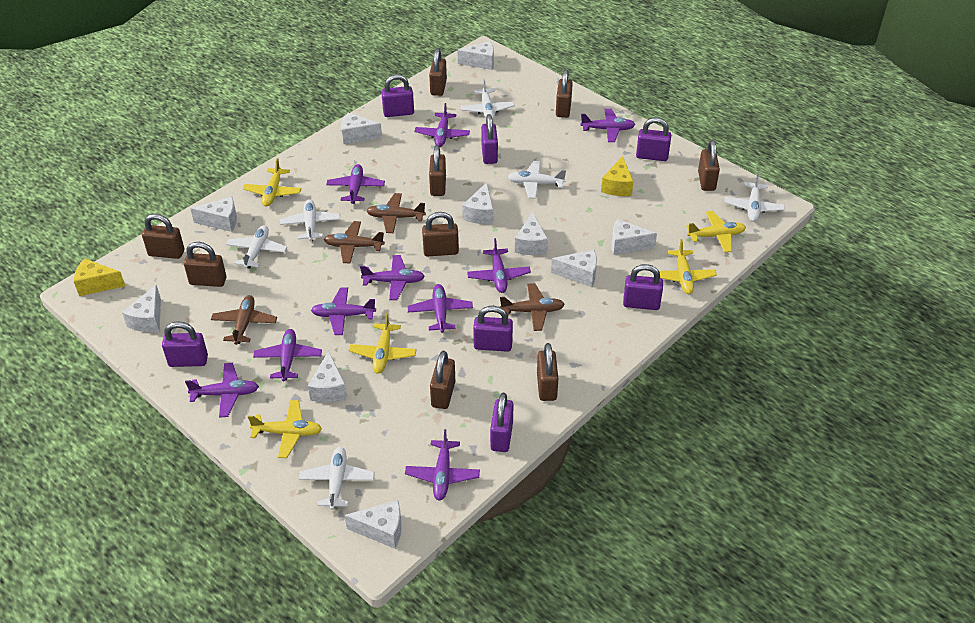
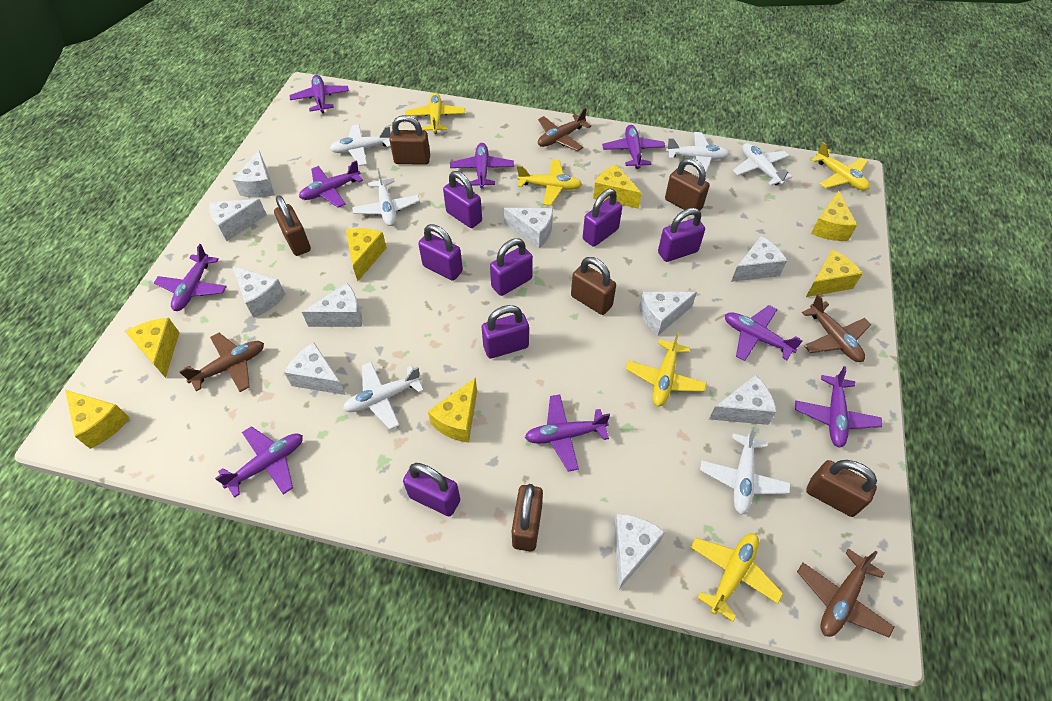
brown padlock: [142,214,184,259] [184,242,226,287] [422,212,459,257] [429,48,447,96] [429,145,446,196] [430,351,455,409] [537,343,558,401] [556,69,573,118] [698,140,720,191] = 9 -> [274,195,311,256] [389,115,430,165] [512,484,543,551] [571,257,616,315] [665,158,710,211] [806,460,877,517] = 6
purple plane: [185,363,259,418] [253,329,322,381] [311,287,376,335] [326,164,385,204] [360,255,425,300] [405,429,480,500] [408,284,473,333] [414,103,470,147] [467,238,531,293] [580,108,635,142] = 10 -> [154,244,227,311] [215,426,303,498] [289,75,349,113] [299,160,363,208] [450,143,514,188] [525,394,610,471] [602,125,665,169] [725,305,803,361] [795,366,882,448] = 9
yellow cheese: [74,258,125,296] [601,156,634,196] = 2 -> [65,390,130,449] [126,318,180,378] [346,228,387,281] [428,378,477,442] [593,164,642,209] [806,249,863,297] [811,191,857,241] = 7

